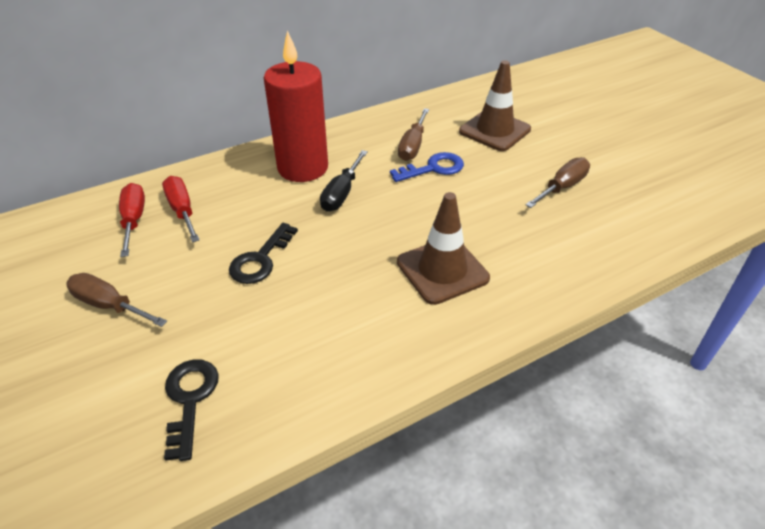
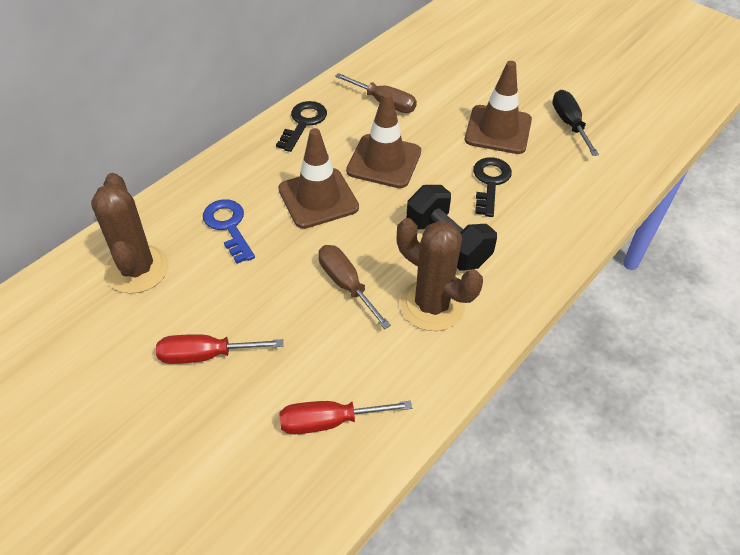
black dumbbell: none = 0 -> [406,185,497,271] = 1
brown cactus: none = 0 -> [91,173,169,294] [397,218,483,331] = 2
brown screwdriver: [66,273,167,327] [398,108,429,161] [525,157,590,208] = 3 -> [318,245,391,329] [335,73,417,113] = 2
brown traffic cone: [397,192,490,305] [459,60,531,151] = 2 -> [278,128,359,229] [346,92,421,188] [465,61,532,154] = 3
red candle: [264,30,328,182] = 1 -> none = 0

